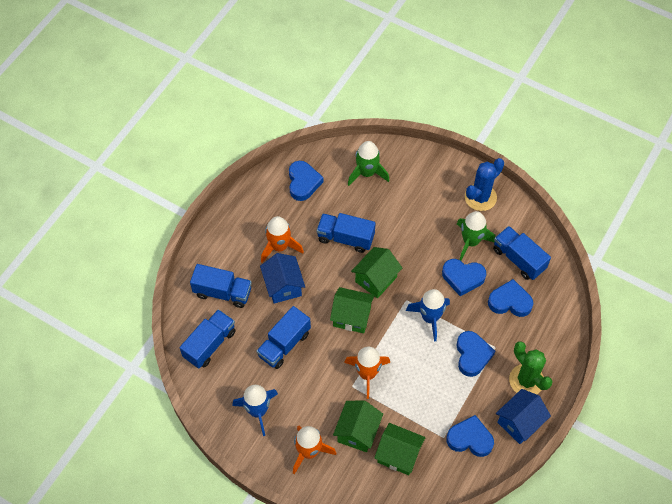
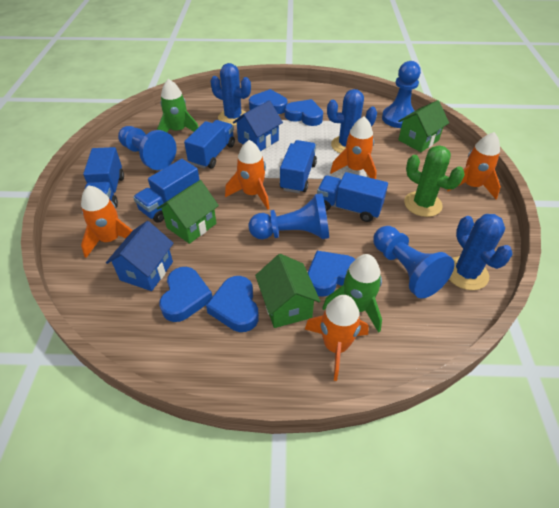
blue cactus: [465,158,504,211] = 1 -> [211,63,251,126] [327,89,377,154] [449,214,513,290] = 3
blue pawn: none = 0 -> [118,126,177,170] [249,193,329,239] [373,226,454,298] [382,61,421,128] = 4
blue rocket: [232,385,278,436] [406,289,450,341] = 2 -> none = 0
green house: [330,287,374,333] [333,401,383,452] [351,247,402,298] [374,423,425,475] = 4 -> [157,180,219,244] [255,254,320,328] [398,100,449,152] = 3
orange rocket: [261,216,304,263] [293,425,336,474] [344,347,390,399] = 3 -> [81,185,133,258] [225,140,269,210] [305,295,369,381] [330,117,377,179] [447,132,501,199] = 5

